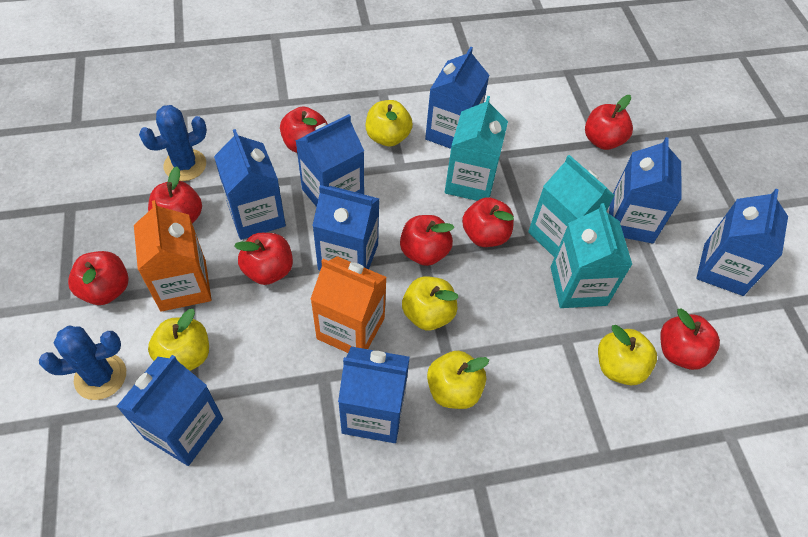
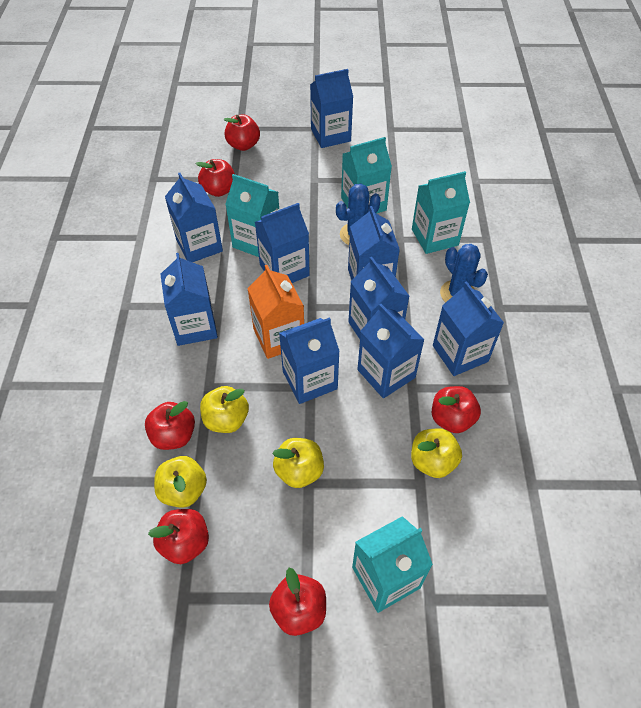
blue carton: [116,355,223,466] [214,129,286,240] [296,114,364,207] [312,185,379,270] [338,347,410,443] [425,46,489,149] [609,137,681,244] [696,189,788,296] = 8 -> [160,253,218,346] [165,173,223,262] [255,203,310,283] [279,317,340,404] [310,69,353,148] [348,206,400,280] [348,257,409,339] [357,304,425,398] [433,281,504,376] = 9
orange carton: [134,200,212,312] [311,256,387,353] = 2 -> [247,265,304,359] = 1
red apple: [68,251,129,305] [148,167,202,224] [234,233,293,285] [280,106,328,153] [400,215,455,266] [462,197,514,247] [585,95,633,150] [660,308,720,370] = 8 -> [145,401,195,450] [148,509,209,564] [196,159,235,197] [224,115,260,151] [269,567,326,636] [432,386,481,433] = 6
turquoise carton: [445,96,508,201] [528,155,615,257] [551,203,632,308] = 3 -> [225,174,279,257] [341,137,392,214] [352,516,433,613] [412,171,470,254] = 4
yellow apple: [148,309,209,371] [366,100,413,146] [402,276,458,330] [427,351,489,409] [598,325,657,385] = 5 -> [154,456,207,508] [200,386,249,433] [272,438,324,488] [411,428,462,478] = 4

